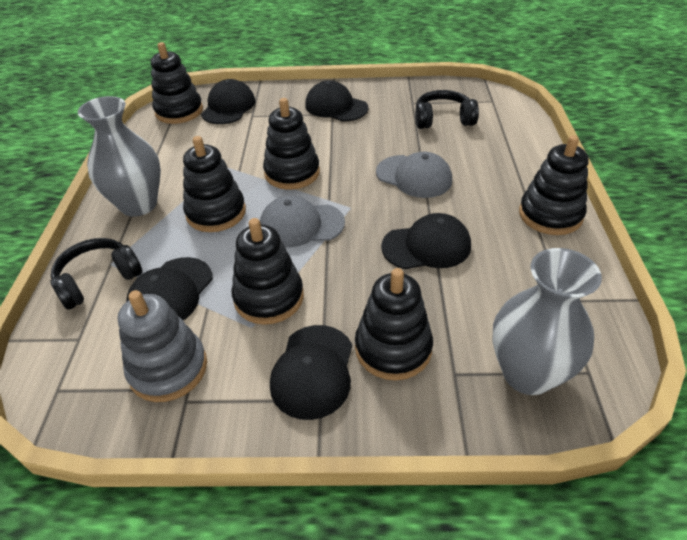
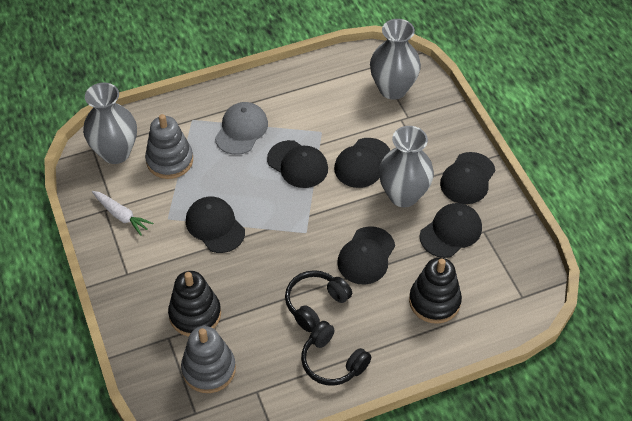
black cap: [126,257,213,321] [201,79,255,124] [270,325,352,420] [305,80,368,122] [381,213,471,269] = 5 -> [186,197,245,253] [267,140,328,188] [334,138,390,188] [337,226,395,284] [420,203,482,258] [440,152,495,204] = 6
black stacking toy: [151,42,203,124] [183,136,246,232] [232,218,304,325] [263,98,320,189] [355,268,433,380] [519,135,589,235] = 6 -> [168,271,221,337] [409,258,462,324] = 2
grey cap: [260,196,345,247] [376,152,452,198] = 2 -> [215,102,268,155] = 1
grey stacking toy: [118,290,207,402] = 1 -> [145,114,193,179] [181,326,236,393] = 2
grey vase: [78,96,161,217] [492,248,602,395] = 2 -> [83,83,137,164] [370,19,421,100] [379,126,434,207] = 3
white carrot: none = 0 -> [92,191,153,236] = 1

